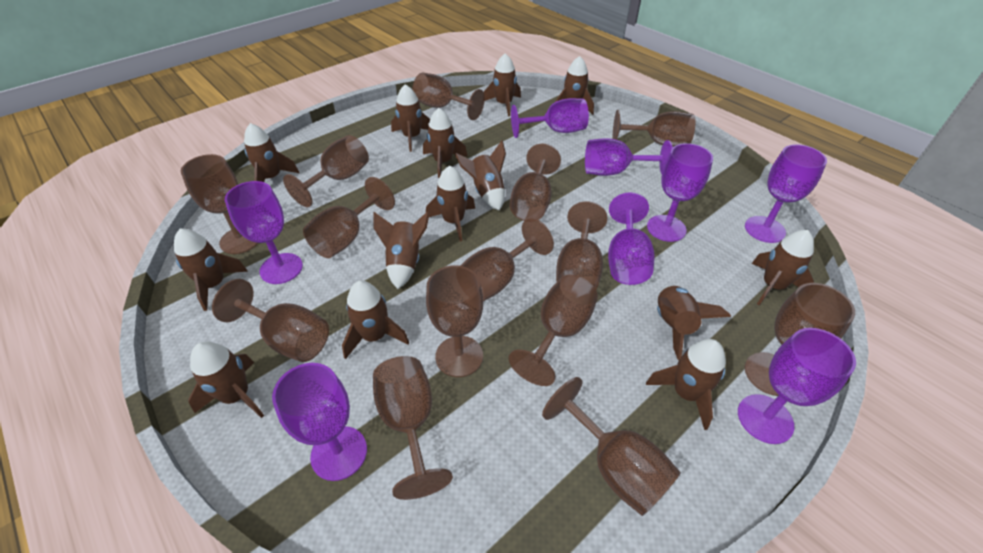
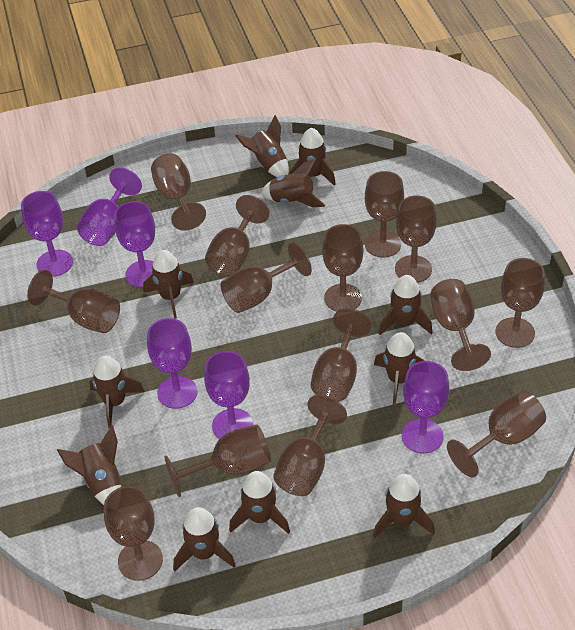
brown rocket: [174,228,248,311] [188,341,264,418] [244,123,299,182] [342,281,409,359] [373,211,430,289] [391,84,430,152] [423,108,468,178] [426,166,475,242] [455,141,506,211] [484,53,521,116] [555,56,594,115] [646,339,726,430] [657,286,731,360] [752,230,814,306] = 14 -> [57,425,121,505] [89,356,145,428] [143,250,194,319] [173,507,236,571] [229,471,290,534] [236,115,289,177] [261,158,325,207] [289,128,336,186] [373,474,435,538] [374,332,425,405] [379,275,432,335] = 11
purple goblet: [225,181,303,284] [272,363,367,481] [511,98,589,138] [585,138,673,176] [608,192,654,285] [647,143,713,242] [738,328,856,444] [745,144,827,243] = 8 -> [21,191,73,277] [77,167,142,246] [114,201,155,288] [147,318,198,409] [204,351,253,439] [402,361,449,454] = 6

